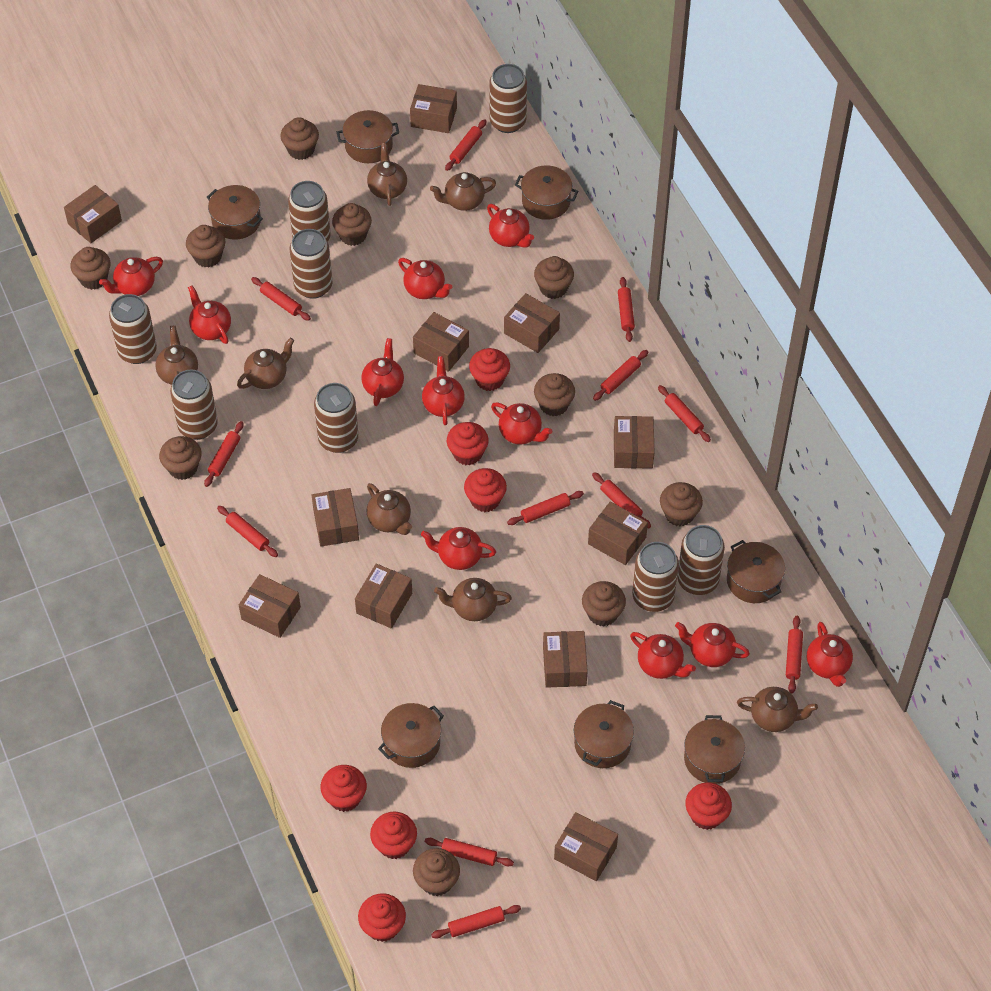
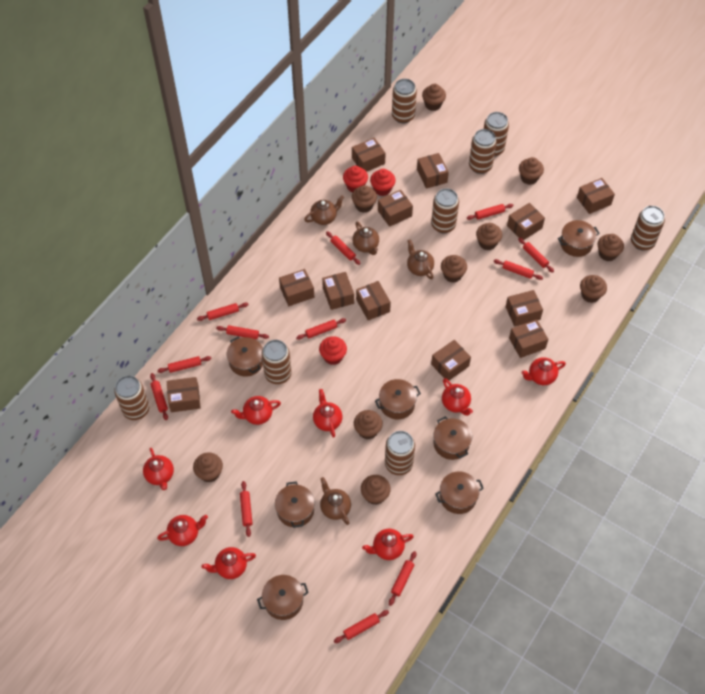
brown box: [64,185,122,243] [239,574,301,638] [312,488,359,547] [355,563,412,629] [410,84,457,133] [413,312,469,372] [504,293,560,353] [543,631,588,688] [554,812,618,881] [588,501,648,565] [614,416,655,468] = 11 -> [167,377,201,412] [279,269,314,306] [322,272,354,310] [352,138,386,172] [356,281,391,320] [378,190,413,227] [417,153,449,189] [431,340,471,380] [505,290,543,327] [507,203,545,240] [509,319,548,358] [577,178,615,214] = 12
brown teapot: [155,325,198,385] [237,338,294,389] [367,143,407,206] [367,483,412,535] [430,172,496,211] [434,578,512,621] [737,687,818,732] = 7 -> [304,196,344,225] [320,477,351,525] [352,222,379,255] [407,239,434,279] = 4
red cupcake: [321,765,367,812] [358,893,406,942] [370,812,417,859] [447,422,489,466] [464,468,507,512] [469,348,510,391] [685,782,732,830] = 7 -> [319,336,347,365] [343,166,368,193] [370,169,396,196] = 3
red teapot: [99,257,163,296] [188,285,231,344] [361,338,404,406] [398,258,452,299] [421,527,496,570] [422,356,465,425] [487,204,534,248] [491,402,552,445] [630,632,696,679] [675,622,750,667] [807,622,853,687] = 11 -> [143,448,174,490] [157,515,208,546] [202,547,256,579] [231,396,281,425] [313,389,343,438] [362,529,414,560] [442,378,473,416] [521,357,566,385] = 8

